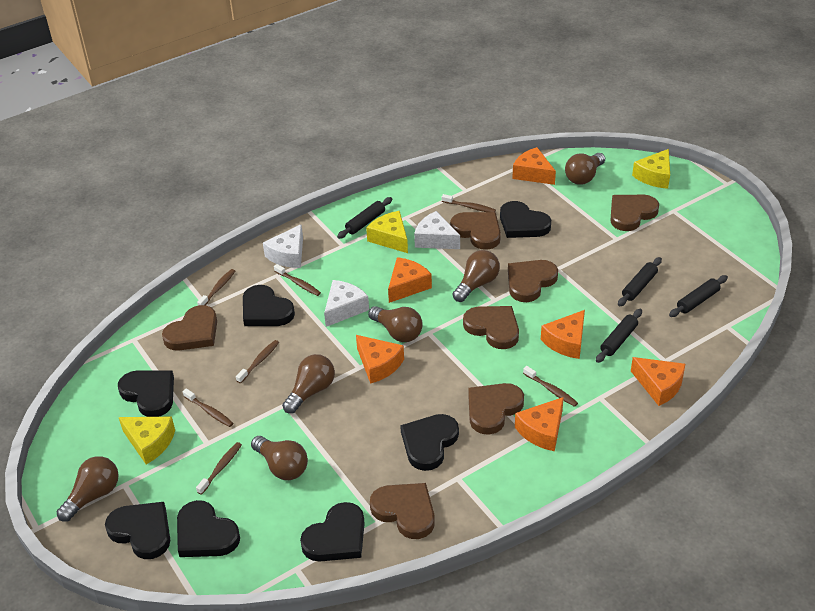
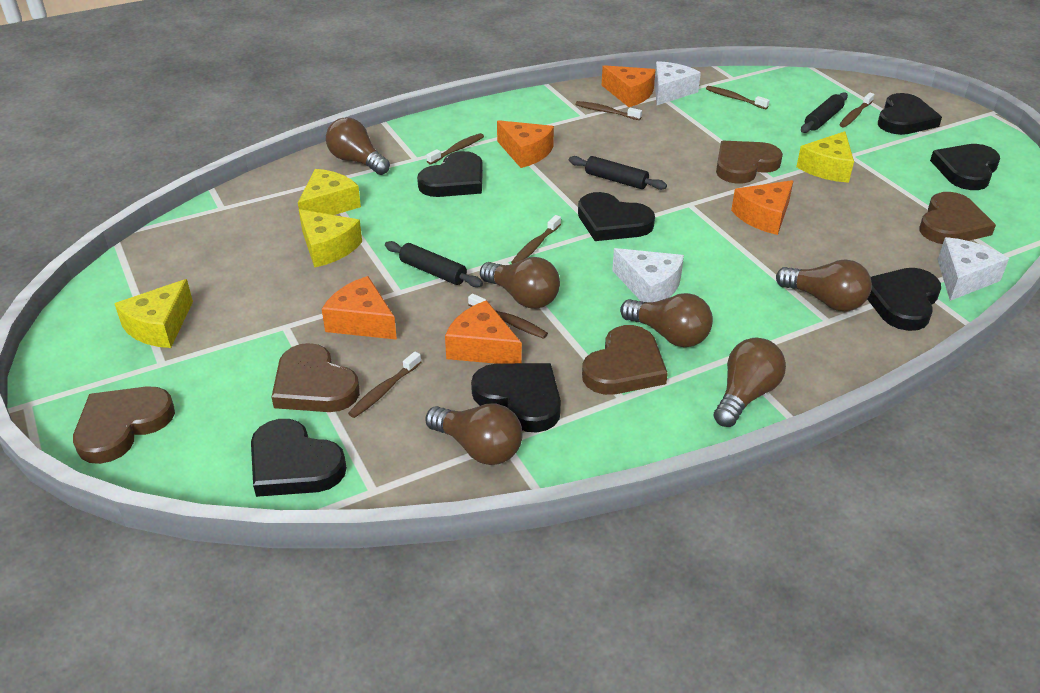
black rolling pin: [337,197,392,239] [596,309,642,363] [618,257,662,307] [669,275,728,317] = 4 -> [385,241,483,287] [569,156,667,190] [801,92,848,133] = 3
brown heart: [162,305,217,351] [370,483,435,539] [450,212,501,250] [463,306,519,349] [468,383,524,435] [508,260,558,302] [610,195,659,231] = 7 -> [73,386,175,464] [271,343,360,412] [582,325,668,395] [716,141,783,184] [920,192,996,244] = 5
orange cheese: [356,335,404,384] [388,257,432,303] [512,147,556,185] [515,397,564,451] [541,310,585,359] [631,357,685,406] = 6 -> [322,276,397,340] [445,300,522,364] [497,120,554,168] [602,65,656,107] [731,180,793,235] = 5
yellow cheese: [119,417,175,464] [366,211,408,253] [632,149,670,189] = 3 -> [114,279,193,348] [298,169,361,215] [299,209,362,268] [796,131,854,183] = 4

